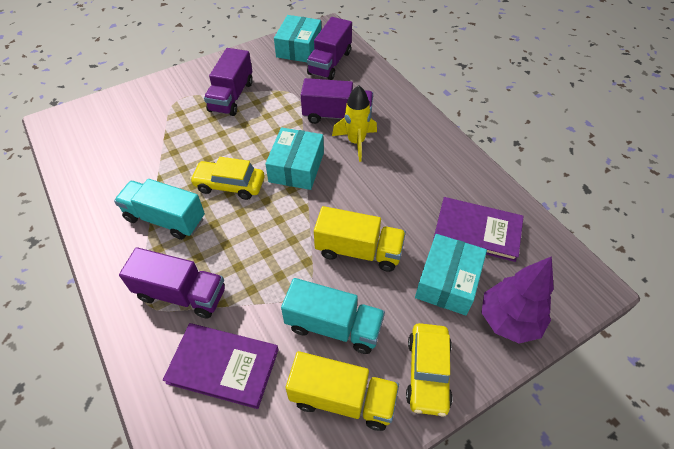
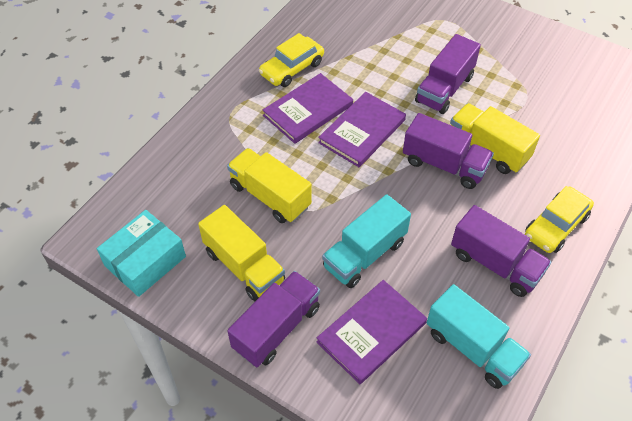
purple book: [163,323,279,409] [433,197,524,262] = 2 -> [263,73,353,144] [317,280,427,384] [318,92,406,167] = 3
purple tree: [481,256,554,344] = 1 -> none = 0
turquoise box: [265,127,324,190] [274,15,321,62] [415,234,487,316] = 3 -> [97,210,186,297] = 1
yellow rocket: [332,85,377,162] = 1 -> none = 0
yellow truck: [286,351,399,431] [314,206,406,272] = 2 -> [198,205,285,301] [227,148,312,223] [450,103,540,174] = 3

